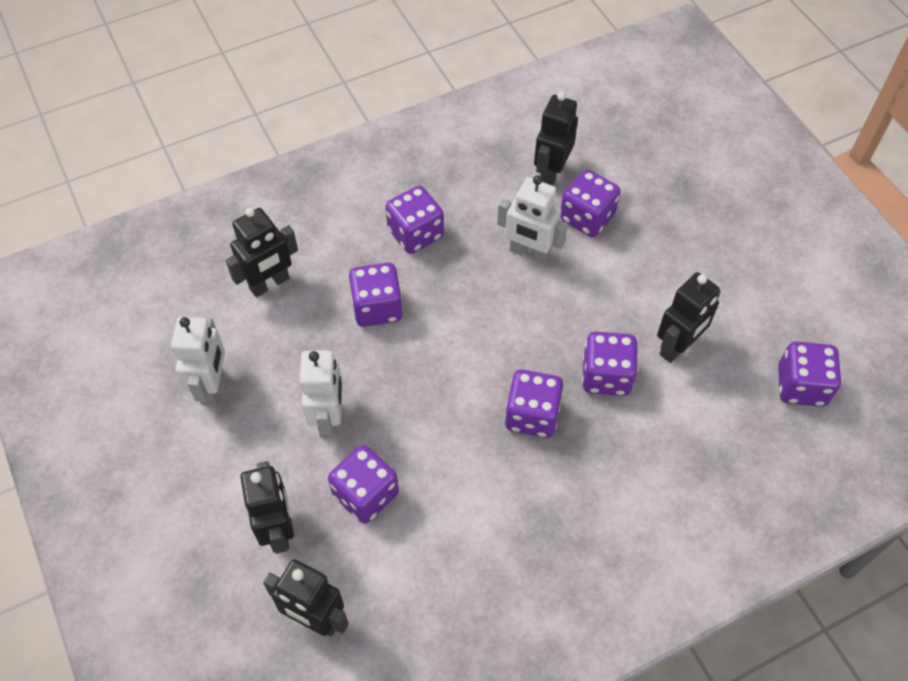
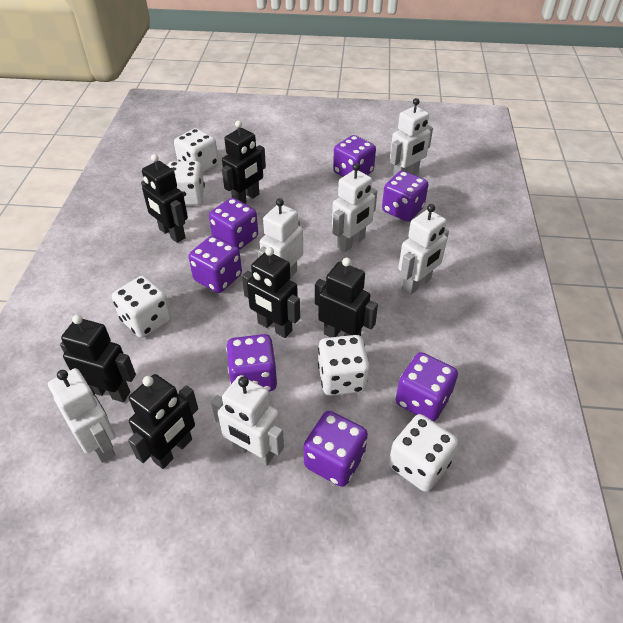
black robot: [226,208,298,297] [240,461,294,553] [263,559,349,636] [534,92,578,186] [657,272,721,363] = 5 -> [60,314,136,402] [128,374,198,469] [141,154,188,243] [222,120,266,204] [242,247,300,338] [315,258,378,337] = 6
white dice: none = 0 -> [112,276,171,338] [167,161,205,205] [174,128,218,173] [318,335,369,396] [389,414,458,492] = 5
white robot: [171,317,225,405] [300,349,342,438] [497,175,568,264] = 3 -> [48,368,116,463] [211,376,284,466] [258,198,303,277] [332,163,377,252] [390,98,433,177] [398,204,449,295] = 6

